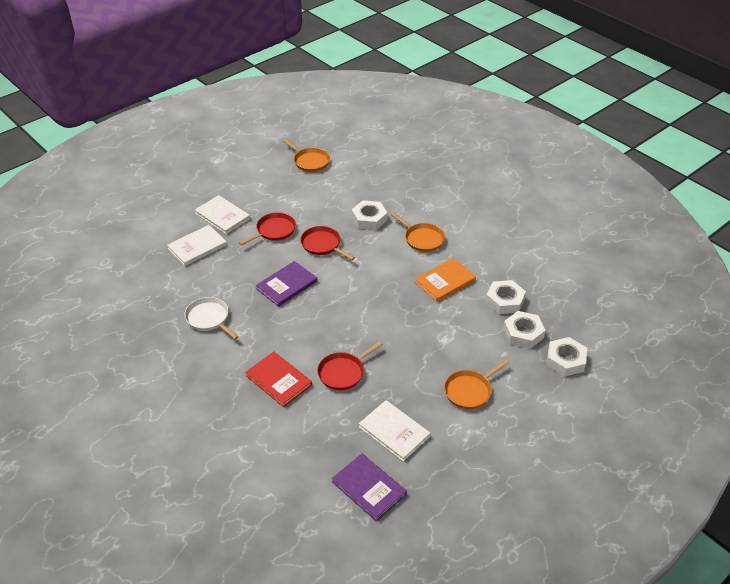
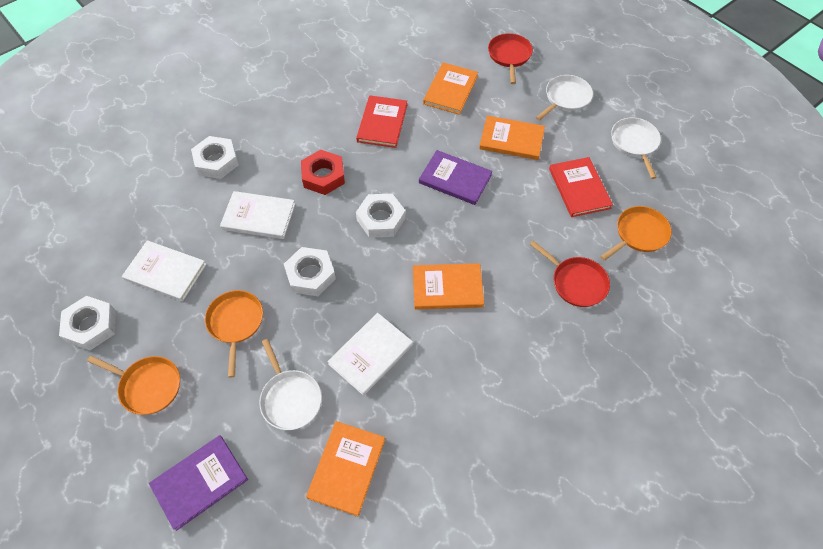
orange book: [415,258,476,302] = 1 -> [306,421,385,516] [413,263,484,309] [423,62,478,115] [479,116,545,160] = 4
red book: [245,352,312,407] = 1 -> [356,95,407,148] [549,157,613,217] = 2
red nut: none = 0 -> [301,150,345,195] = 1
red pan: [239,212,296,245] [300,226,355,260] [317,341,382,390] = 3 -> [488,33,533,84] [530,241,610,307] = 2
white pan: [184,297,239,339] = 1 -> [259,339,322,430] [536,75,593,121] [611,117,661,179] = 3

